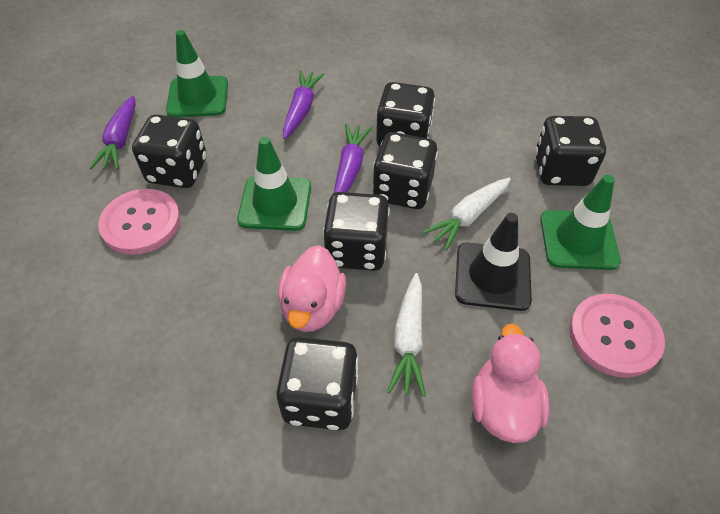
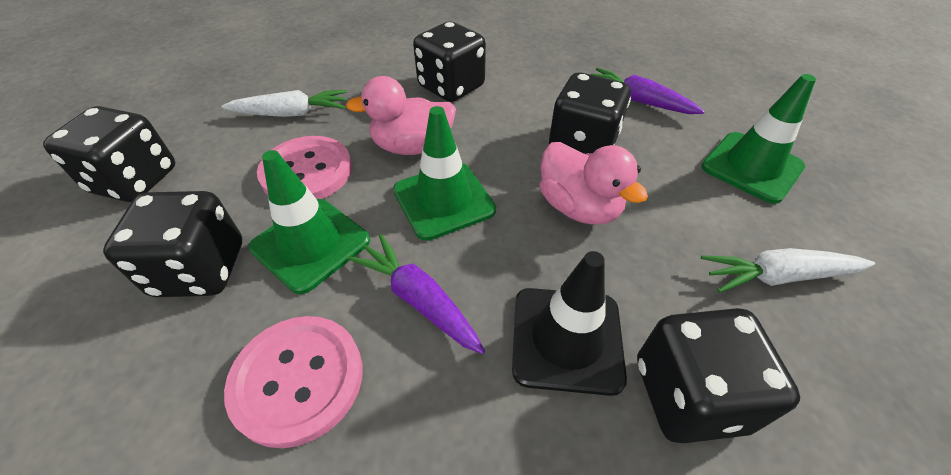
black dice: [132,114,207,188] [276,337,358,430] [323,192,390,271] [373,132,438,209] [376,82,435,146] [535,116,606,186] = 6 -> [43,106,175,202] [103,191,242,297] [413,22,486,102] [549,73,631,154] [637,308,800,443] = 5
purple carrot: [89,96,136,170] [283,70,324,139] [334,124,372,193] = 3 -> [348,234,485,354] [590,68,705,114] = 2

